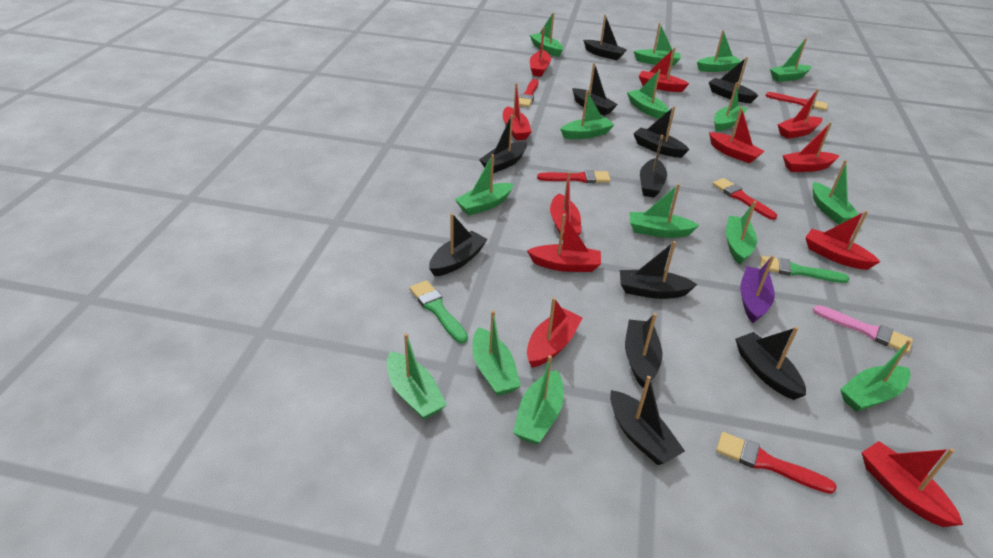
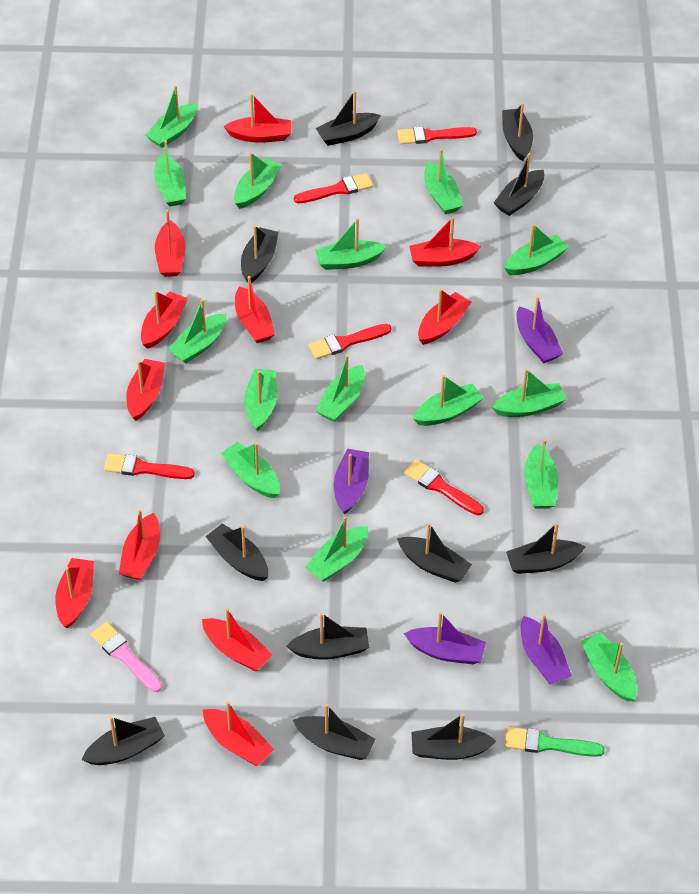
green brush: [409,280,468,343] [760,256,849,283] = 2 -> [505,727,605,757] = 1
purple boat: [740,255,775,323] = 1 -> [334,449,369,515] [404,612,486,664] [517,296,563,363] [521,614,572,685] = 4

